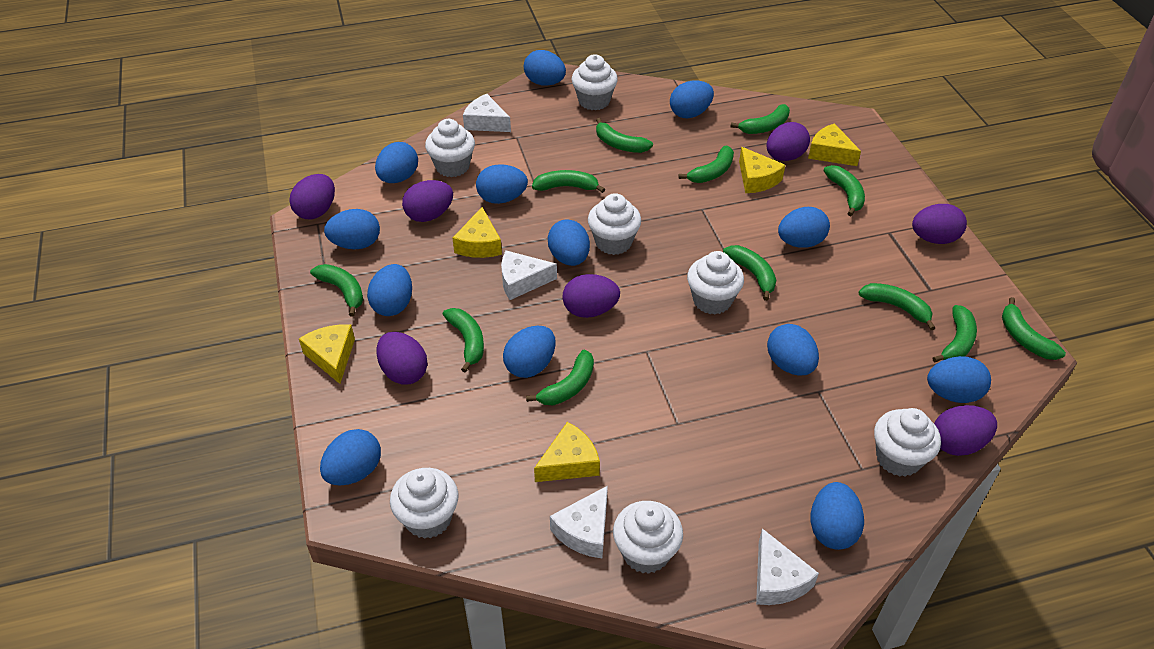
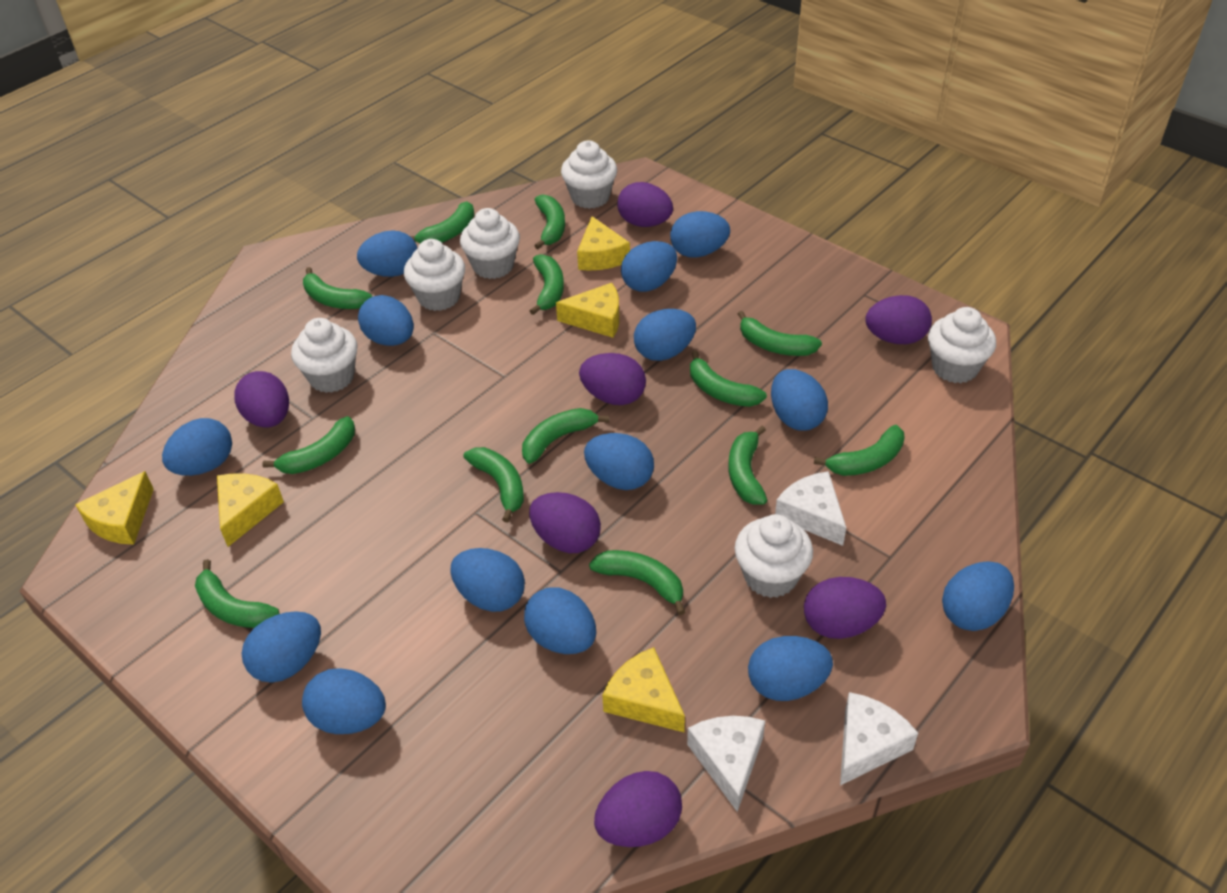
blue egg: [320,429,381,485] [324,209,380,249] [367,264,412,316] [375,142,418,183] [476,164,528,204] [503,326,556,378] [524,50,566,86] [548,219,590,266] [670,80,714,119] [767,324,819,376] [778,207,830,247] [811,482,864,550] [927,356,991,403] = 13 -> [162,418,232,476] [241,611,321,683] [302,668,386,734] [357,230,418,277] [358,295,414,346] [450,548,525,612] [524,587,596,654] [584,433,654,490] [621,241,677,292] [634,309,696,361] [670,211,730,258] [748,636,833,701] [771,369,828,431] [942,561,1014,631] = 14
green banana: [310,264,363,317] [443,308,484,373] [526,349,594,405] [532,170,605,193] [596,118,653,153] [678,146,734,183] [723,245,776,301] [730,104,790,134] [823,165,865,216] [858,283,935,330] [933,305,977,363] [1002,297,1066,360] = 12 -> [195,559,279,628] [262,416,355,474] [303,267,372,309] [410,202,474,243] [464,447,524,523] [522,408,609,464] [530,254,564,315] [534,195,565,249] [589,550,686,615] [690,351,767,407] [728,426,767,505] [738,311,822,356] [814,425,905,476] = 13
white cheese: [463,94,511,132] [501,250,557,300] [550,486,608,558] [756,528,819,605] = 4 -> [687,716,765,812] [775,471,846,546] [840,692,918,785] = 3
white cupcake: [390,468,459,539] [425,119,475,177] [572,54,618,110] [588,193,641,255] [613,501,683,574] [687,251,744,314] [874,408,941,477] = 7 -> [291,318,358,393] [404,239,465,311] [460,208,520,279] [561,140,617,209] [734,514,813,598] [928,307,996,383] = 6

